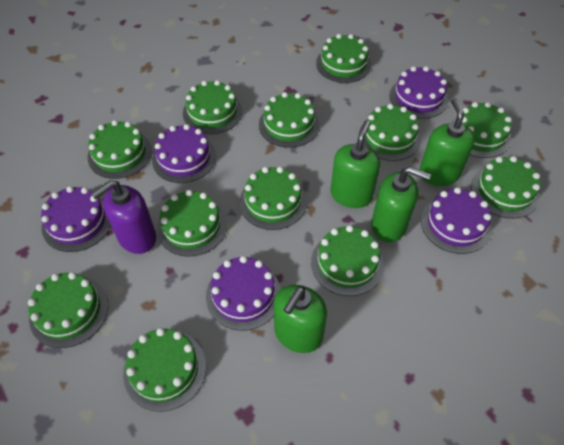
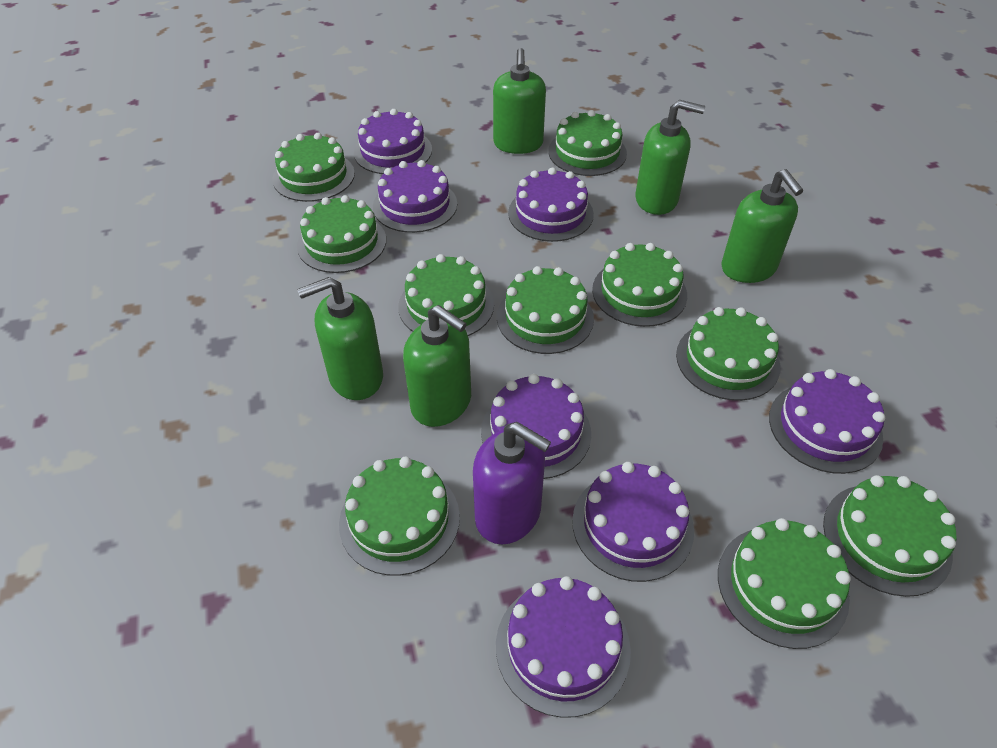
green cake: [28,272,109,348] [88,120,152,179] [123,328,206,412] [157,190,227,257] [183,80,242,134] [239,167,307,230] [259,92,319,148] [311,225,384,296] [316,34,372,83] [359,104,421,161] [453,102,512,158] [471,156,541,218] = 12 -> [272,133,355,202] [297,195,386,273] [339,457,460,576] [398,254,494,336] [497,266,594,354] [548,110,627,176] [592,243,687,327] [676,307,780,401] [718,518,851,649] [823,475,956,597] = 10
green soap dispenser: [274,285,327,353] [331,120,380,208] [371,166,431,242] [419,98,475,186] = 4 -> [297,277,383,400] [403,305,471,427] [493,48,546,154] [635,100,705,215] [721,169,803,283] = 5
purple cake: [41,186,111,252] [152,124,216,183] [206,256,281,331] [389,66,448,119] [421,187,491,254] = 5 -> [354,109,432,174] [373,160,457,233] [481,374,591,479] [496,576,631,718] [508,168,594,242] [572,462,694,582] [769,369,885,474] = 7

